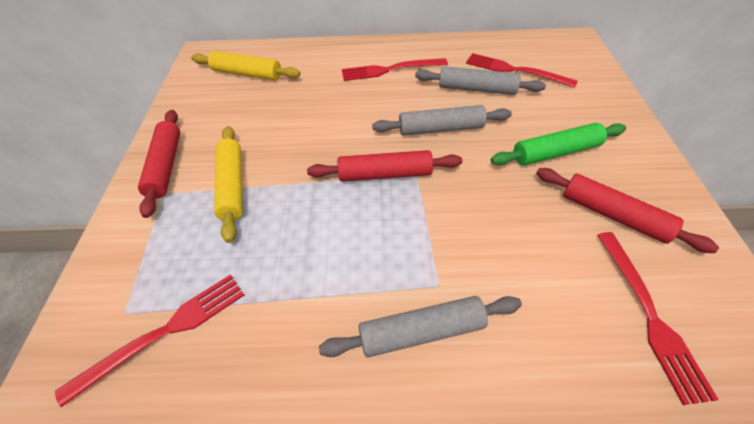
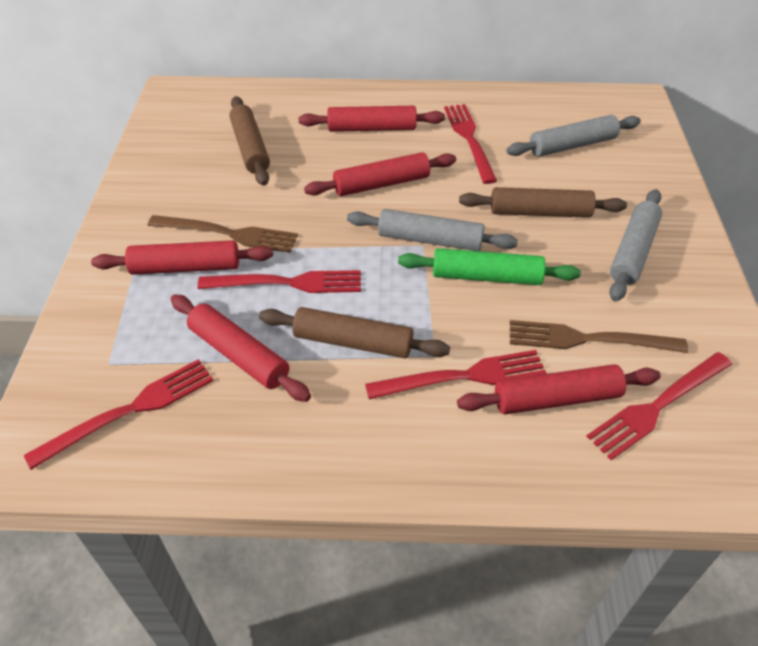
brown fork: none = 0 -> [148,215,298,253] [510,320,688,353] = 2
brown rolling pin: none = 0 -> [229,96,270,186] [259,307,450,358] [459,187,627,218] = 3
red fork: [55,274,244,407] [342,58,448,81] [466,53,578,88] [597,232,719,405] = 4 -> [24,359,214,470] [198,270,361,293] [365,350,547,399] [444,104,497,184] [586,352,732,460] = 5
red rolling pin: [138,110,180,218] [307,150,462,182] [536,168,719,253] = 3 -> [91,240,273,275] [171,295,311,402] [299,106,445,132] [304,152,456,196] [457,364,661,414] = 5
yellow rolling pin: [191,51,300,80] [214,126,243,243] = 2 -> none = 0

